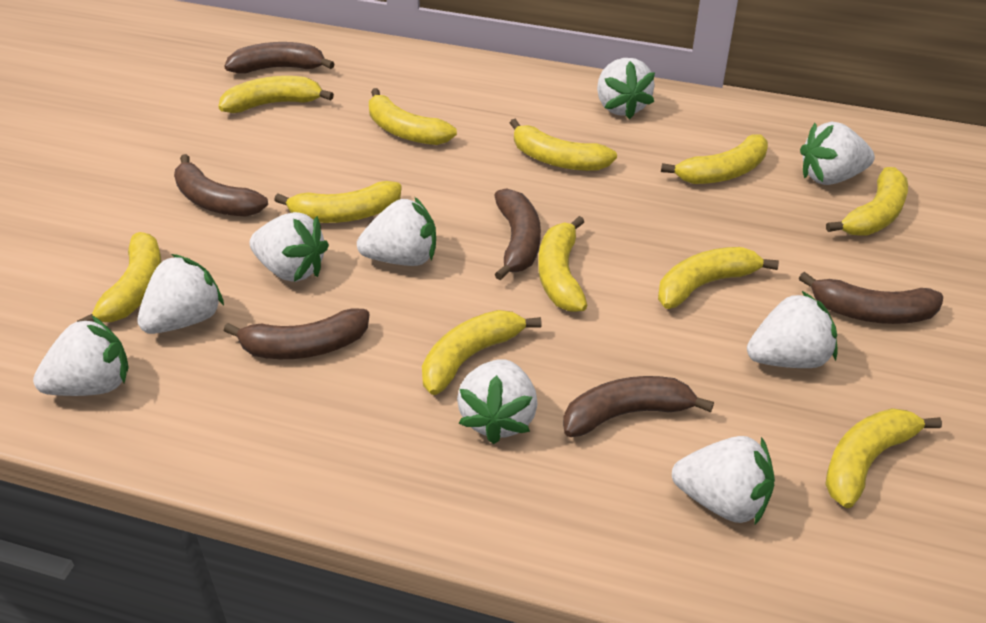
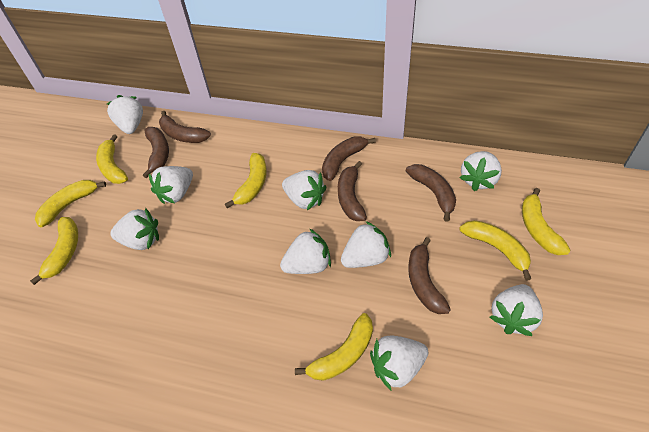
yellow banana: [77,232,161,323] [218,76,334,113] [274,181,402,223] [369,88,457,145] [422,310,542,395] [510,119,617,171] [538,216,587,312] [658,247,779,309] [661,134,768,184] [825,408,942,508] [826,167,908,236] = 11 -> [30,217,78,285] [35,180,106,227] [96,134,128,184] [225,153,267,208] [295,313,373,381] [460,220,531,281] [522,188,570,255] = 7

